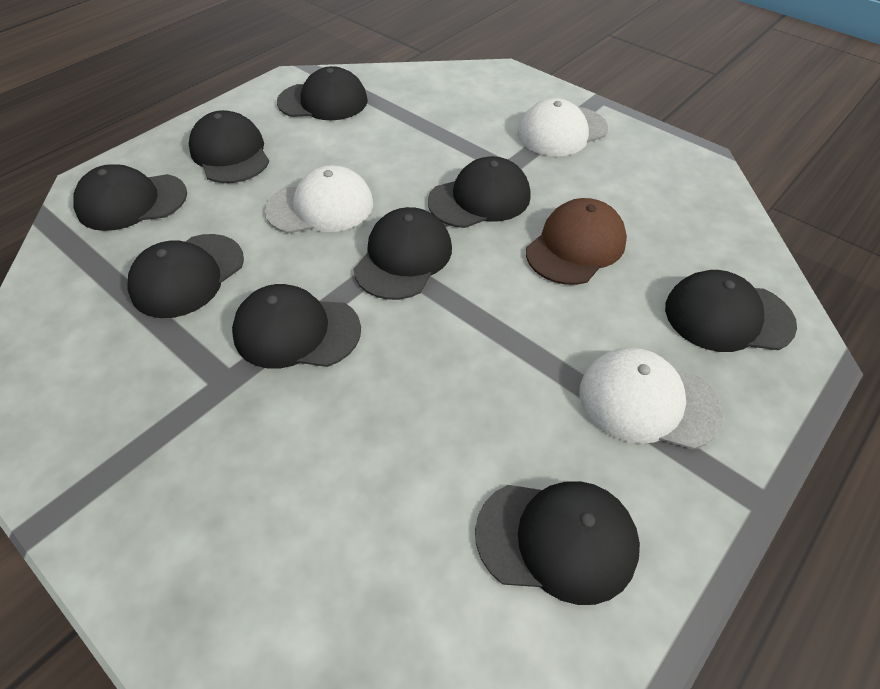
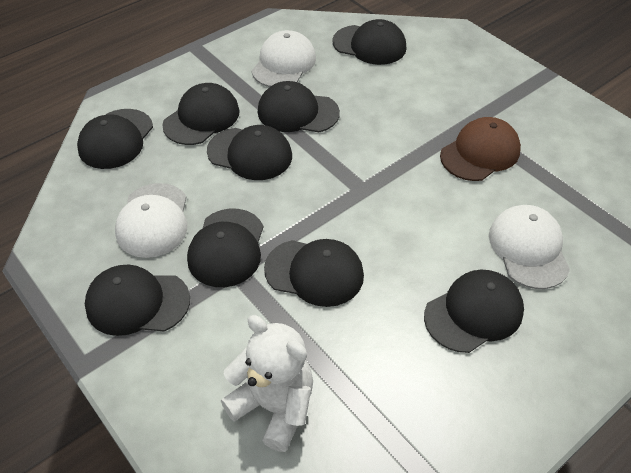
white teddy bear: none = 0 -> [221,315,313,452] = 1

